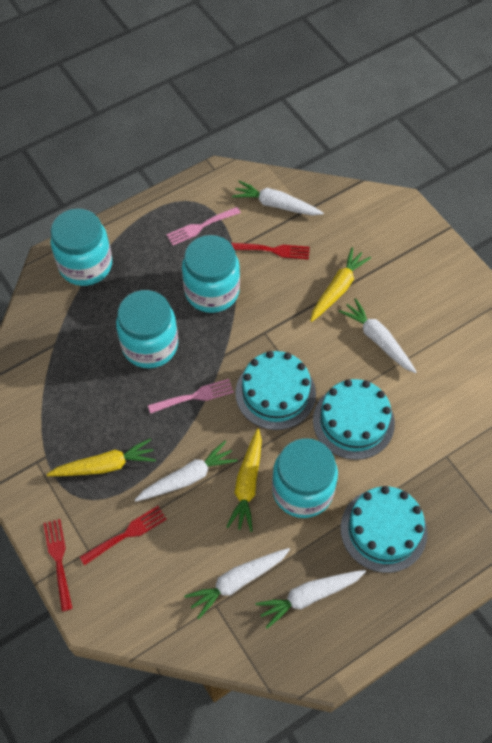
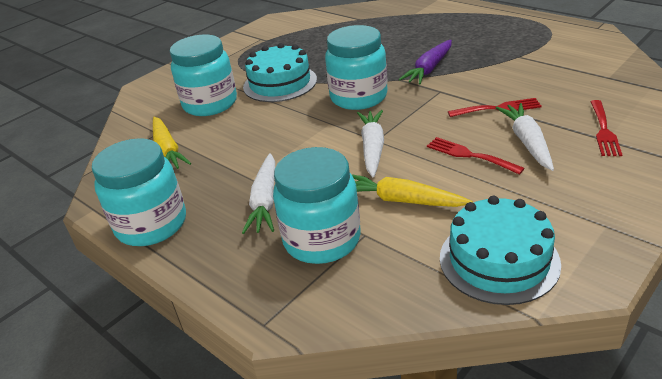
pink fork: [148,379,234,414] [166,207,241,245] = 2 -> none = 0
purple carrot: none = 0 -> [399,40,452,84] = 1
turquoise cake: [236,351,316,430] [313,379,395,460] [341,486,428,573] = 3 -> [243,43,317,102] [440,196,561,305] = 2
white carrot: [135,441,237,502] [185,548,290,619] [232,181,324,216] [255,570,366,629] [338,298,417,373] = 5 -> [242,153,275,234] [357,110,384,177] [496,103,554,171] = 3
yellow carrot: [47,438,156,476] [226,428,262,532] [310,247,371,322] = 3 -> [153,117,191,169] [352,174,473,207] = 2

